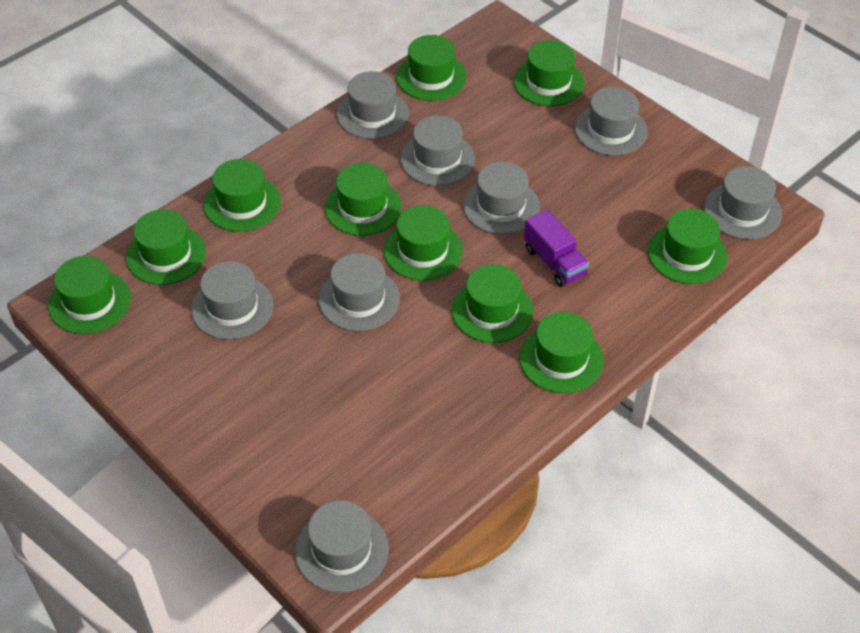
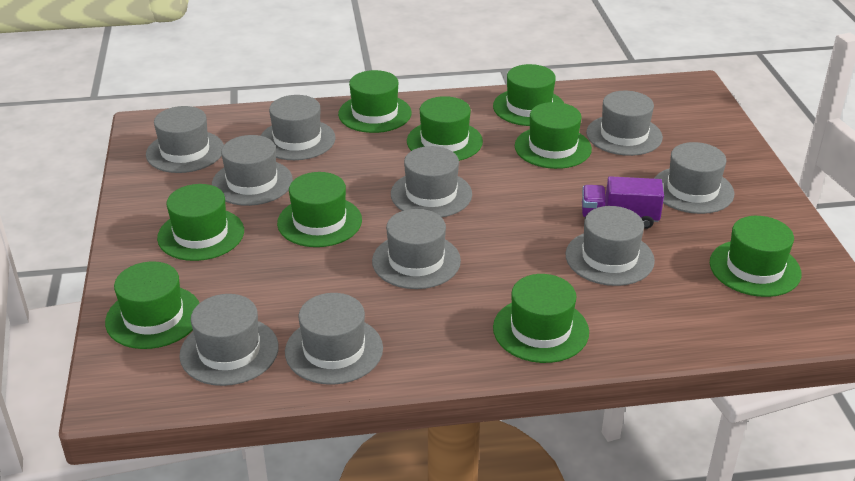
green hat: [48,256,131,334] [126,209,206,285] [204,159,281,232] [325,163,402,236] [384,205,463,281] [396,35,467,101] [451,264,533,343] [514,40,584,106] [519,312,604,393] [648,208,728,284] = 10 -> [105,261,199,349] [157,184,244,261] [277,172,362,247] [338,70,411,133] [407,96,483,161] [493,64,564,126] [493,274,589,363] [515,102,592,169] [710,216,802,297] = 9
grey hat: [191,261,273,340] [295,500,389,593] [319,253,400,331] [337,71,409,139] [401,116,475,186] [463,162,540,234] [575,87,648,156] [704,166,782,239] = 8 -> [146,106,224,173] [179,294,279,386] [212,135,293,206] [261,95,336,160] [285,293,383,385] [372,209,461,289] [391,146,472,217] [565,206,655,286] [586,91,663,156] [654,142,734,214] = 10

